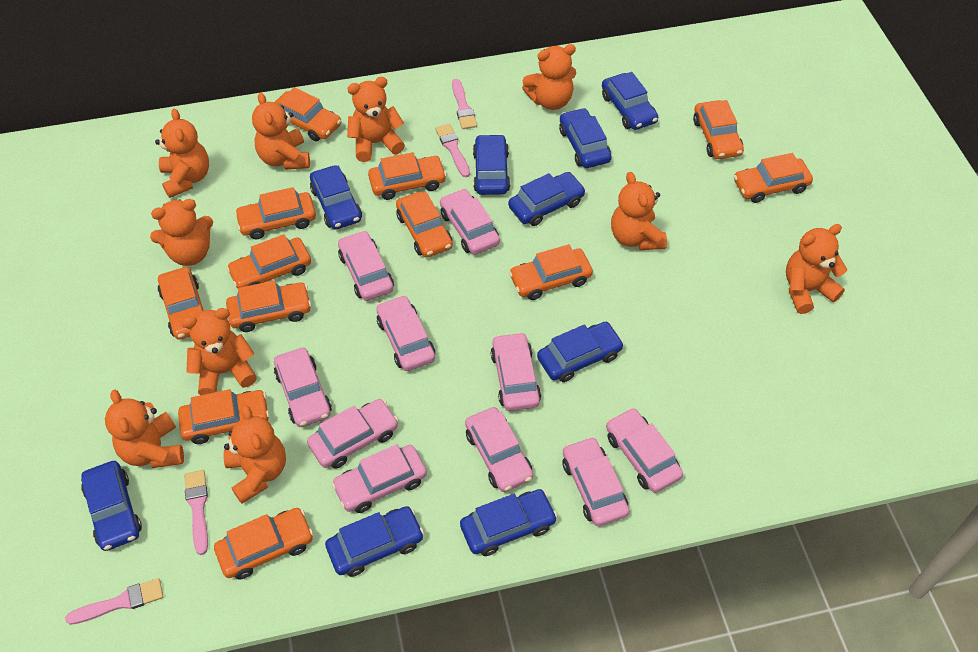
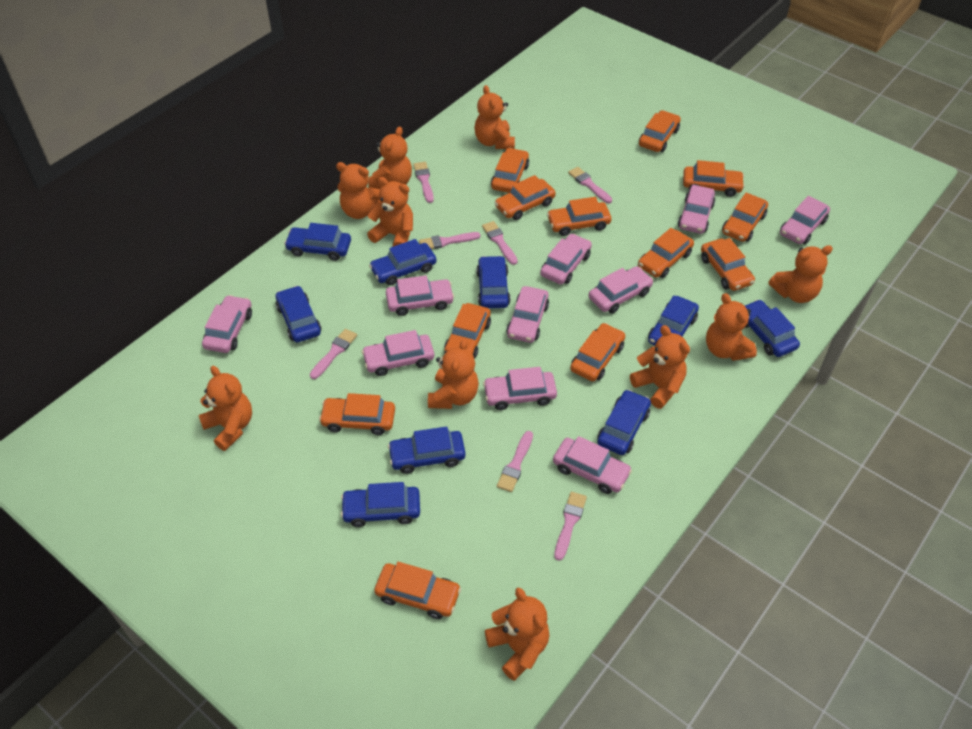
pink brush: [65,578,163,625] [184,470,208,555] [435,124,470,177] [452,79,477,129] = 4 -> [310,329,357,379] [413,162,434,203] [419,232,481,249] [482,221,518,265] [497,431,533,492] [554,492,587,561] [568,167,612,203] = 7

